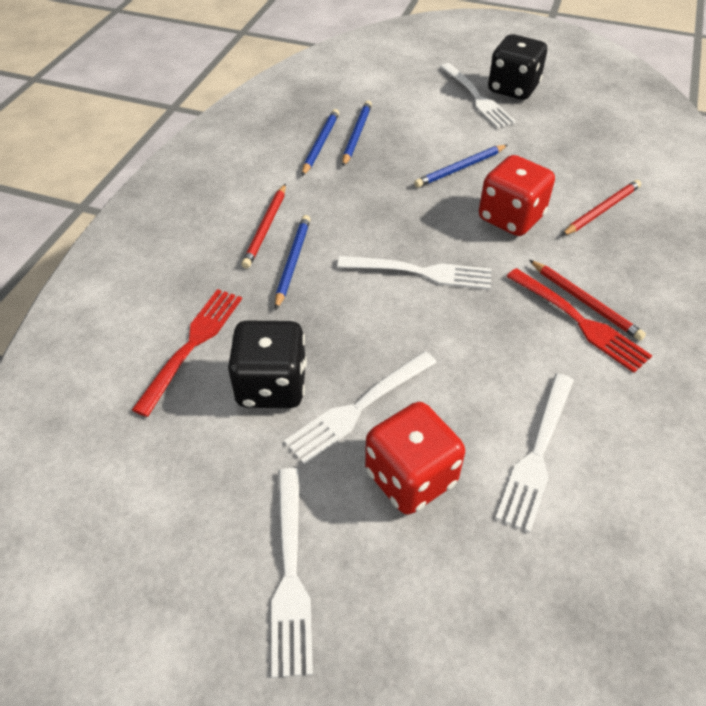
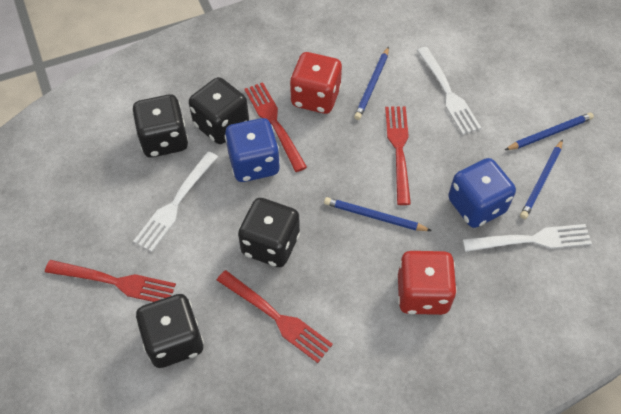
black dice: [228,321,307,408] [488,34,547,100] = 2 -> [132,94,189,157] [135,294,204,368] [189,77,249,144] [238,198,300,267] = 4
blue dice: none = 0 -> [225,118,280,182] [448,158,516,228] = 2
red fork: [132,289,242,417] [506,268,652,373] = 2 -> [45,260,176,302] [217,270,333,363] [245,82,307,172] [385,107,411,205] = 4
red pencil: [242,184,286,268] [529,260,646,341] [562,180,641,236] = 3 -> none = 0
white fork: [271,468,313,678] [284,351,437,464] [337,256,491,290] [440,63,516,129] [495,373,574,533] = 5 -> [133,151,218,252] [417,47,481,135] [462,224,592,252] = 3

